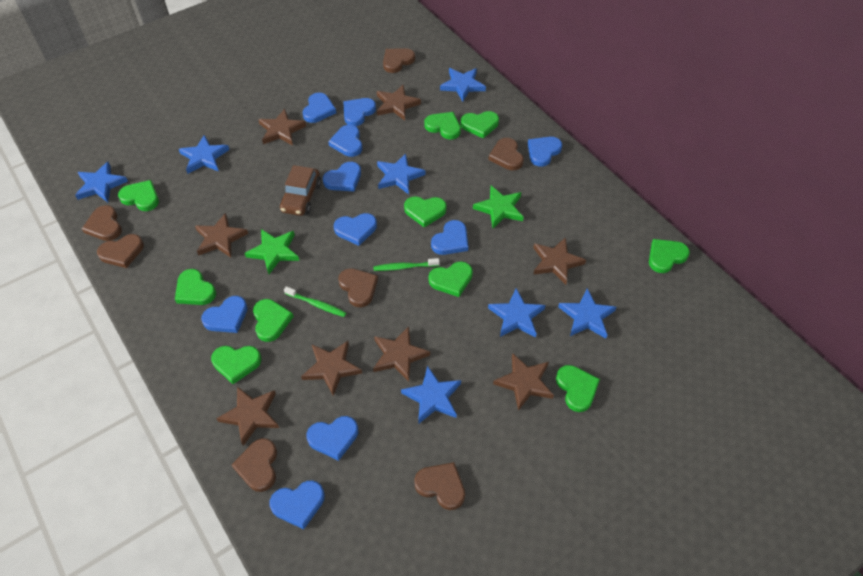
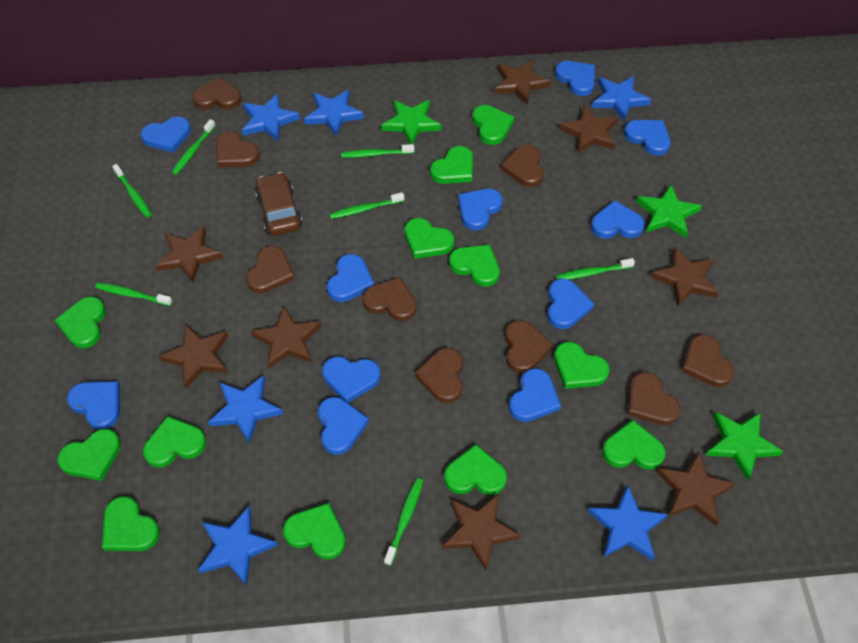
blue heart: [201,296,248,333] [270,480,325,529] [303,93,336,123] [306,416,358,461] [323,162,361,192] [328,125,362,157] [334,213,377,246] [343,98,376,126] [431,220,468,255] [528,137,562,167] = 10 -> [67,381,120,430] [141,116,191,153] [318,397,369,455] [322,356,380,402] [327,254,375,302] [458,189,503,230] [509,368,561,422] [547,279,594,329] [555,61,595,96] [591,200,645,239] [624,120,671,156] = 11
blue star: [75,162,128,202] [179,135,229,174] [377,153,425,194] [401,366,461,424] [440,68,486,102] [488,288,546,338] [558,289,616,339] = 7 -> [198,506,277,586] [208,375,283,443] [242,94,300,141] [304,90,364,137] [588,485,668,561] [592,76,651,122] = 6
brown heart: [82,205,122,241] [97,234,144,268] [232,438,277,492] [338,268,378,307] [383,48,415,73] [414,462,465,510] [488,138,524,170] = 7 -> [192,77,241,110] [216,131,260,168] [246,246,295,294] [362,277,417,321] [415,348,463,403] [501,144,544,187] [505,320,553,374] [628,372,680,425] [682,334,735,387] = 9
green heart: [118,180,159,211] [175,269,216,305] [211,346,261,384] [253,299,294,342] [404,196,447,227] [424,112,461,140] [429,261,473,297] [460,111,499,138] [556,365,600,412] [649,239,690,273] = 10 -> [55,296,106,348] [57,429,121,481] [102,496,160,551] [143,416,206,468] [283,503,346,560] [405,218,454,259] [430,146,473,184] [444,444,507,495] [449,245,500,287] [472,105,514,145] [554,342,610,389] [602,420,666,470] = 12
green star: [245,229,299,274] [473,185,523,228] = 2 -> [381,100,441,144] [636,185,702,238] [706,412,783,481] = 3
green toothbrush: [284,286,346,317] [373,258,440,271] = 2 -> [95,283,173,306] [112,164,152,218] [171,119,215,175] [330,192,404,219] [341,144,414,158] [384,478,423,566] [556,258,635,280] = 7

